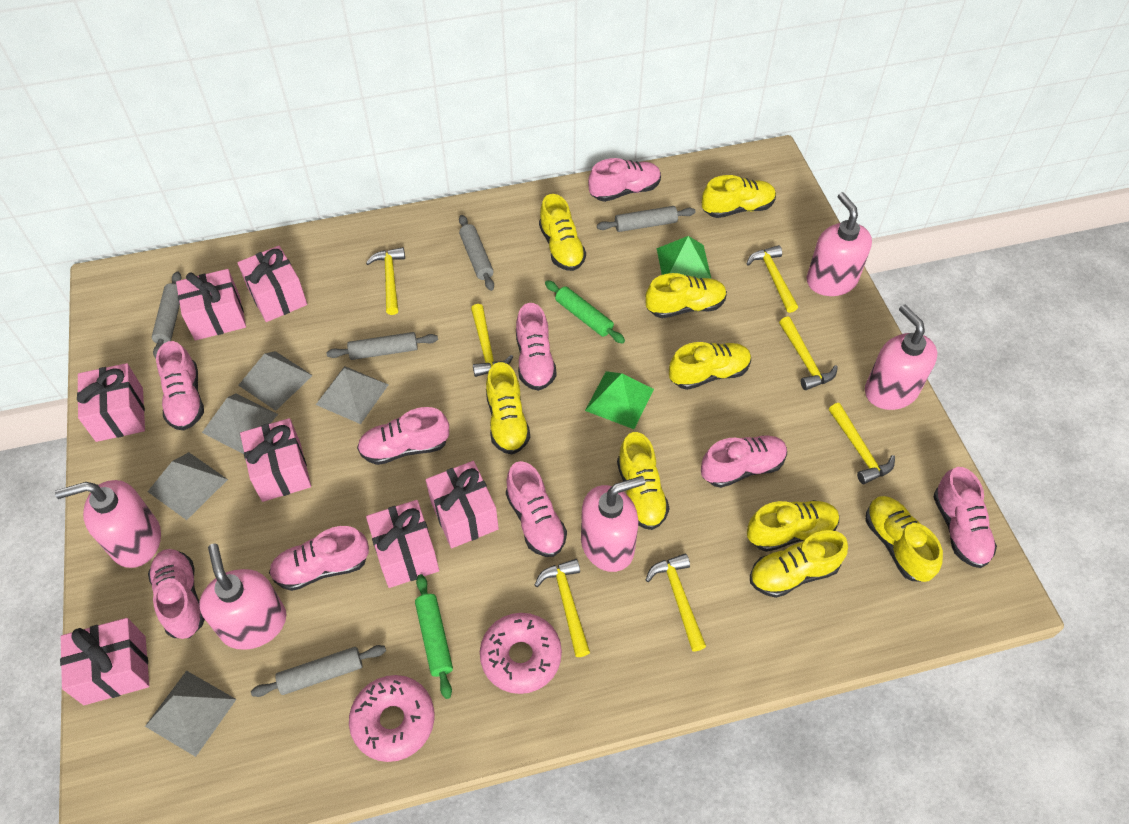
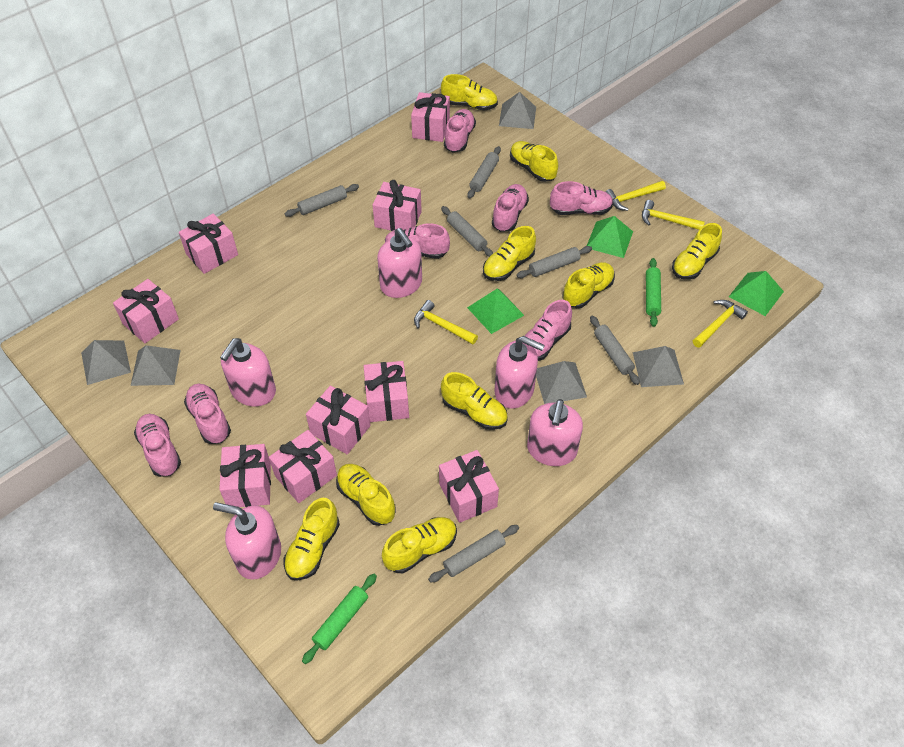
green pyramid: [585,371,654,429] [657,236,711,279] = 2 -> [467,289,524,334] [587,216,633,258] [729,271,784,316] = 3
grey rolling pin: [152,271,181,358] [251,645,386,697] [326,332,438,360] [459,215,494,291] [597,206,696,232] = 5 -> [285,184,359,217] [428,525,519,583] [441,206,493,257] [467,146,501,199] [516,246,592,278] [590,316,640,385] = 6
pink donut: [349,675,435,762] [480,613,562,694] = 2 -> none = 0
pink gift: [60,618,149,705] [77,363,145,442] [176,269,246,341] [237,246,307,322] [240,418,311,502] [366,500,439,588] [426,461,499,548] = 7 -> [113,279,179,343] [179,213,238,274] [219,444,271,507] [269,430,337,503] [306,386,371,454] [364,361,409,422] [373,180,422,231] [411,92,450,142] [439,450,499,523] = 9
pink shoe: [148,549,205,639] [156,341,204,430] [269,526,369,591] [357,407,449,465] [506,461,567,557] [516,303,557,391] [588,158,661,202] [701,435,787,488] [933,467,997,568] = 9 -> [134,414,181,477] [184,384,231,444] [385,223,450,259] [444,109,476,153] [492,184,529,232] [525,300,572,361] [550,181,613,215] = 7
yellow hammer: [366,247,405,315] [471,304,513,377] [535,559,590,657] [646,554,706,651] [747,245,798,313] [779,316,838,390] [829,403,895,484] = 7 -> [414,300,478,344] [605,181,666,211] [642,200,705,230] [693,300,748,348] = 4

